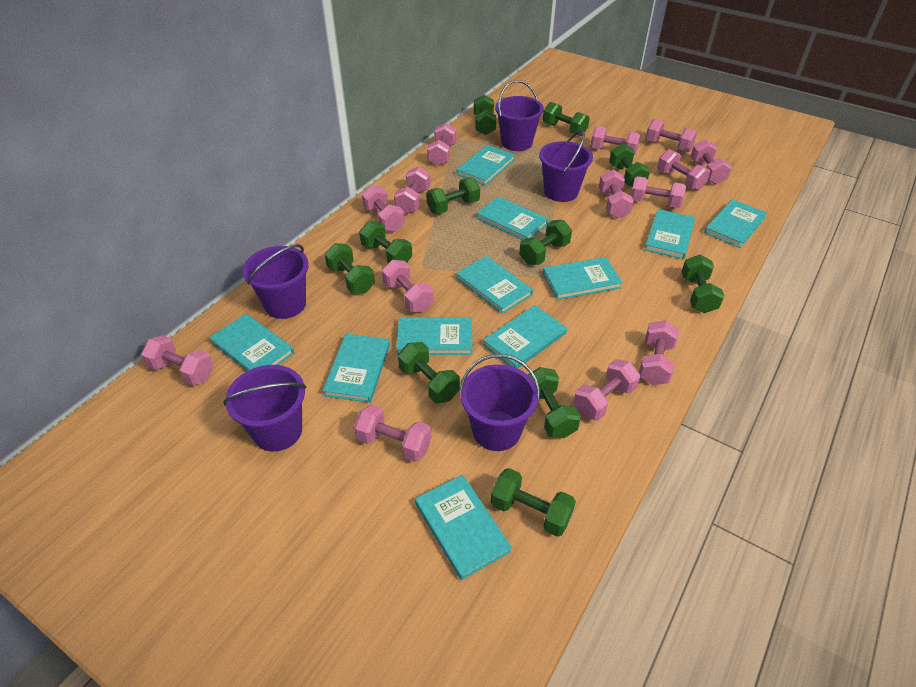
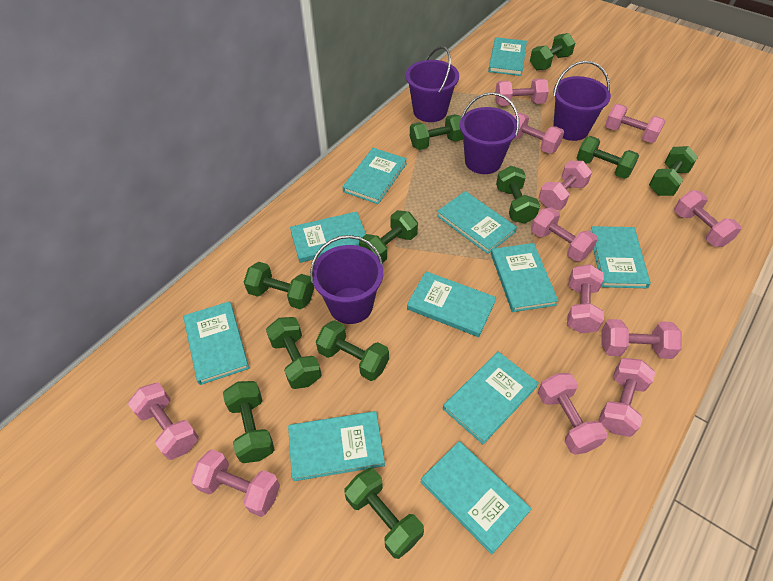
pink dumbbell: [141,335,214,386] [354,404,432,462] [362,185,405,232] [382,260,434,312] [394,166,431,214] [427,123,456,166] [573,359,640,421] [590,126,641,155] [599,170,633,218] [631,176,686,208] [639,320,679,385] [645,119,697,152] [657,149,710,190] [690,139,732,185] = 14 -> [128,383,199,460] [191,449,280,517] [495,79,549,106] [513,113,564,154] [531,207,598,262] [538,373,608,455] [539,161,592,210] [567,264,604,333] [598,358,656,437] [601,319,682,359] [605,104,665,143] [674,190,742,247] = 12
purple bucket: [223,365,307,451] [242,244,309,319] [459,354,540,451] [495,80,544,151] [539,130,593,202] = 5 -> [310,235,383,324] [406,46,459,122] [460,92,519,174] [553,61,611,141] = 4

